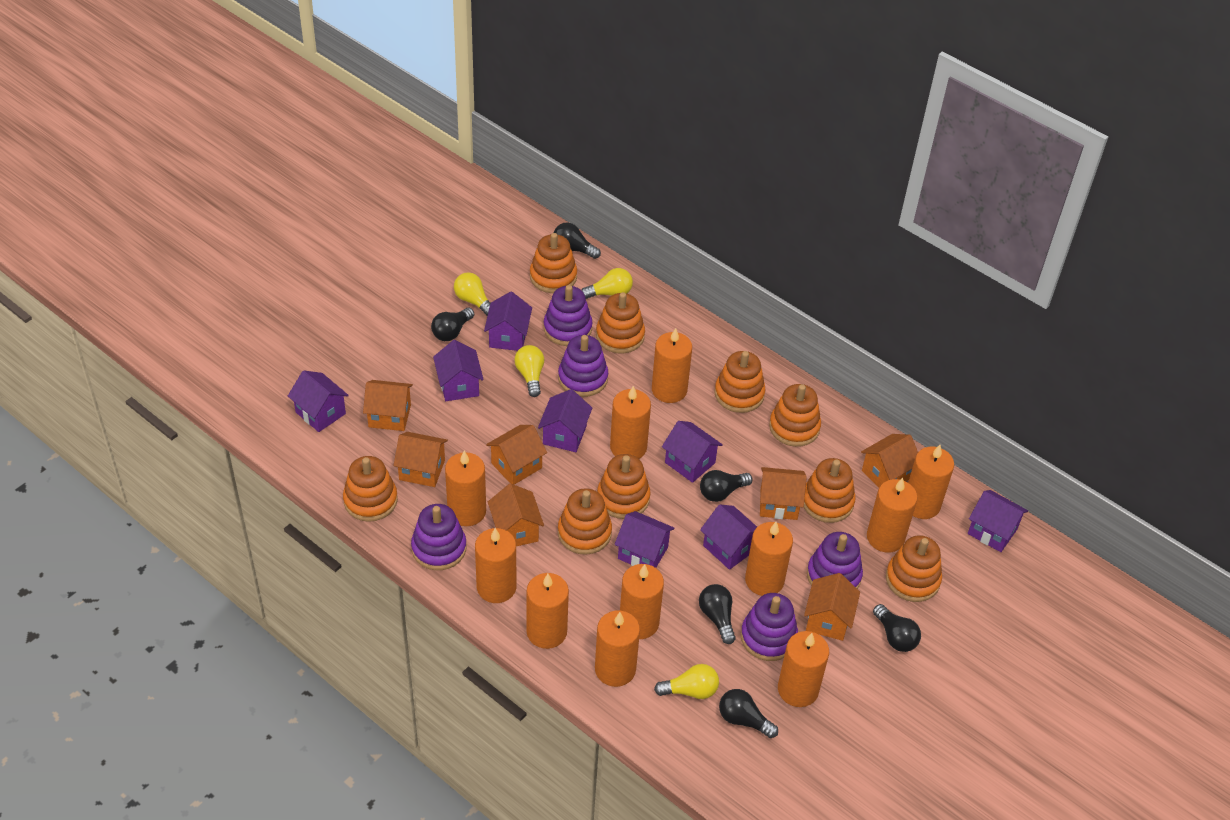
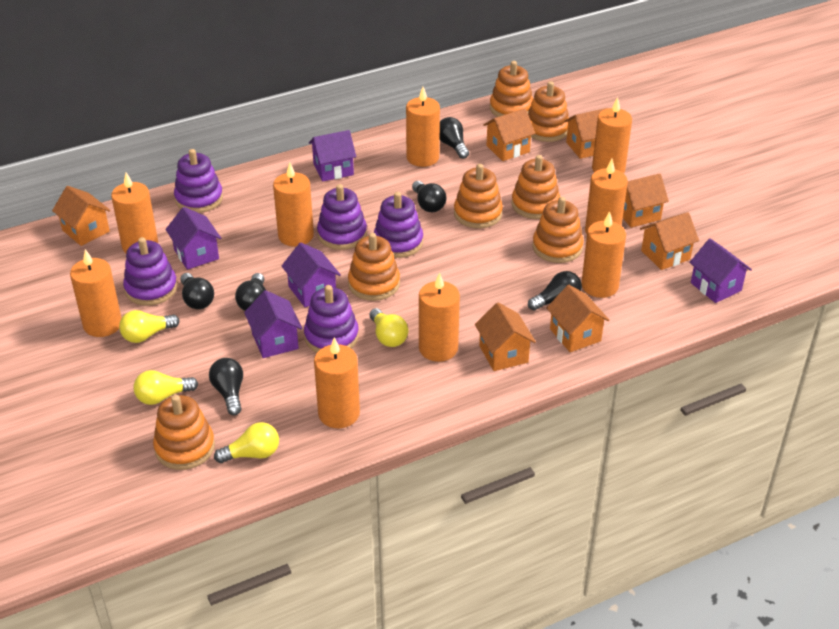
orange candle: [445,451,486,526] [475,528,516,603] [527,573,569,649] [595,611,640,687] [610,386,651,459] [620,564,664,639] [652,328,692,403] [745,522,793,596] [778,631,829,707] [867,478,918,553] [908,445,954,519] = 11 -> [70,249,122,337] [111,173,158,253] [273,162,314,247] [314,337,360,428] [406,87,440,167] [419,273,460,362] [581,211,626,298] [585,159,628,234] [592,97,632,173] = 9
orange stacking toy: [343,456,398,522] [530,233,577,293] [558,488,612,555] [596,292,645,354] [597,454,651,519] [714,351,765,413] [769,384,821,447] [803,458,856,523] [886,535,942,602] = 9 -> [153,395,215,470] [348,233,400,301] [454,164,503,228] [490,61,533,117] [511,155,560,219] [528,81,569,142] [533,197,584,263] = 7
purple house: [288,370,349,432] [433,340,484,401] [484,292,532,351] [538,389,592,452] [615,511,675,568] [662,421,723,483] [700,504,757,570] [968,490,1028,552] = 8 -> [166,207,221,270] [244,290,302,358] [282,243,341,307] [309,130,356,182] [689,239,752,303] = 5

